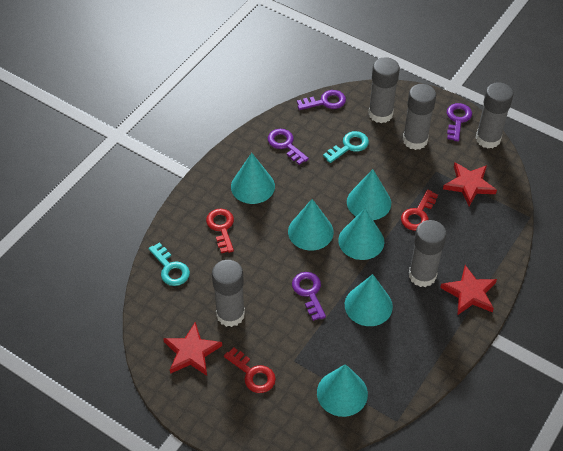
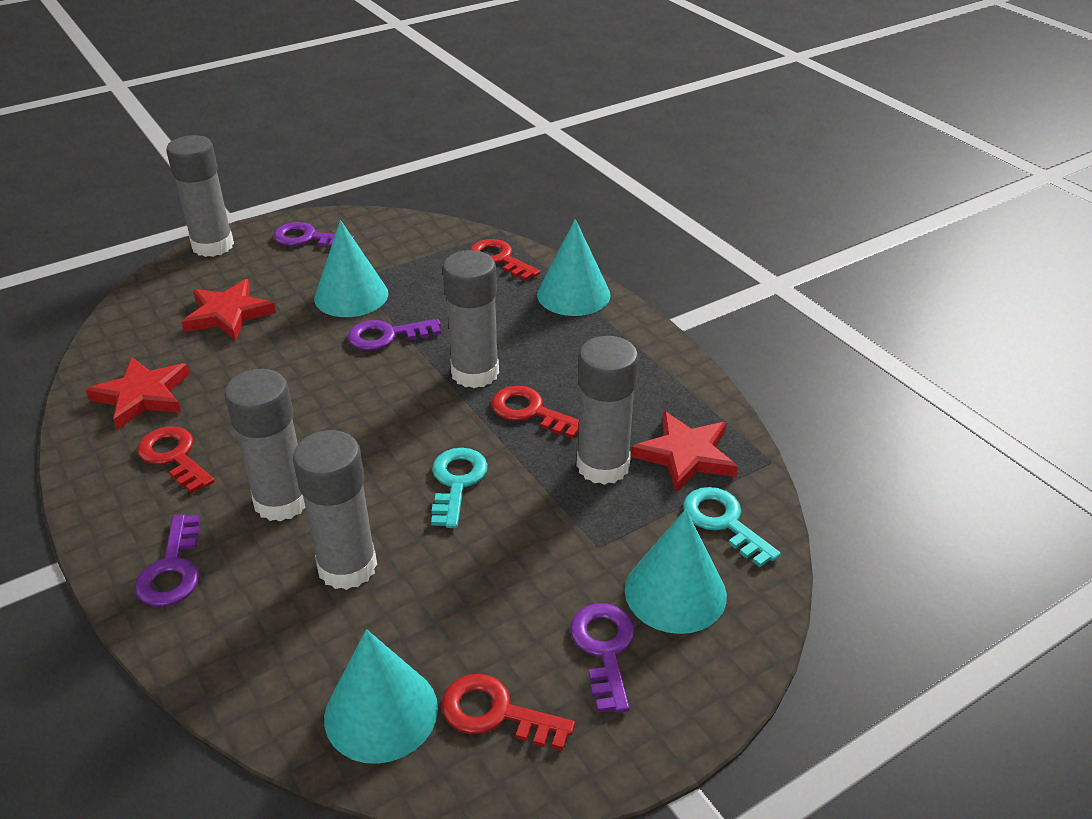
red key: [206,209,234,253] [224,347,276,393] [401,190,438,231] = 3 -> [137,426,215,493] [441,674,575,750] [470,239,540,281] [492,386,579,439] = 4
turquoise cone: [231,153,275,204] [288,199,334,250] [317,364,368,417] [338,208,384,260] [345,274,393,326] [347,169,391,220] = 6 -> [314,220,388,317] [324,629,438,764] [537,219,611,316] [625,509,727,634] = 4

